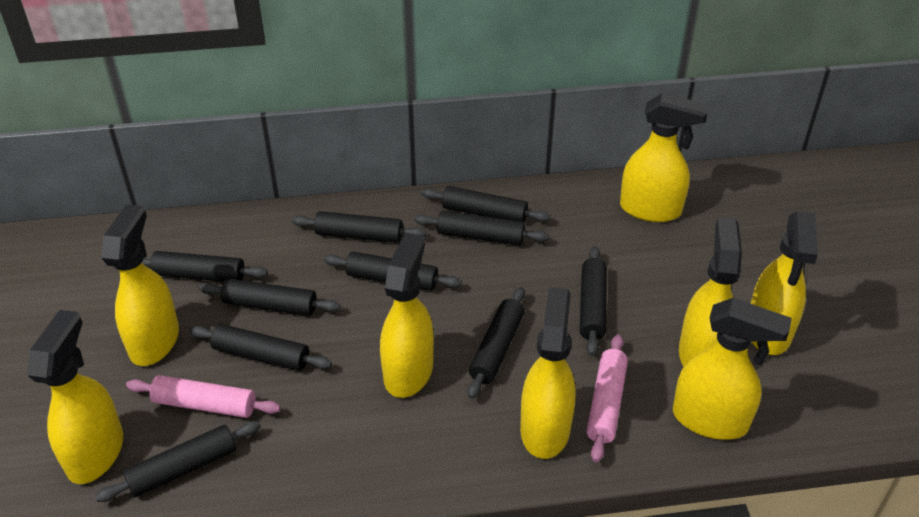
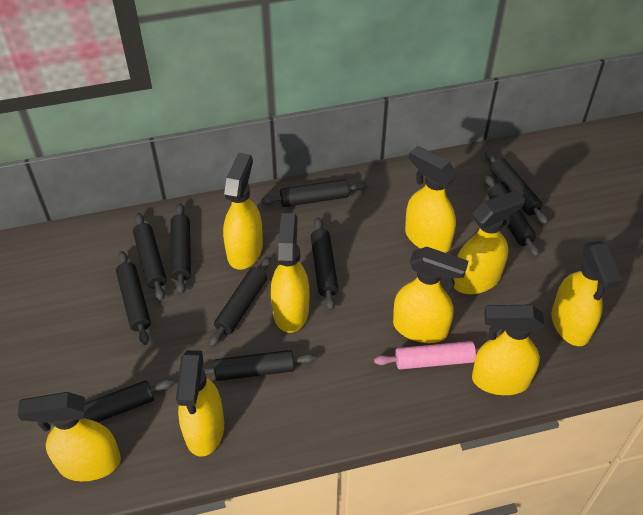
pink rolling pin: [126,375,281,418] [586,334,628,462] = 2 -> [374,341,480,369] = 1
yellow spray bottle: [27,310,123,484] [101,204,179,366] [380,233,434,398] [520,287,575,459] [620,93,709,222] [673,298,792,440] [679,217,742,367] [750,211,818,355] = 8 -> [18,392,121,481] [176,350,224,457] [223,153,263,270] [271,213,309,333] [393,247,468,343] [405,146,457,253] [453,190,525,294] [472,305,545,395] [552,241,622,346] = 9

